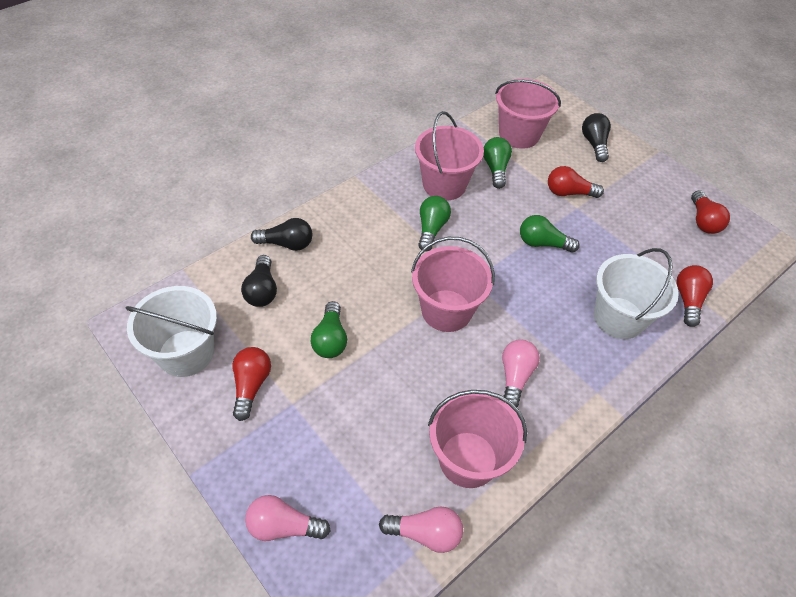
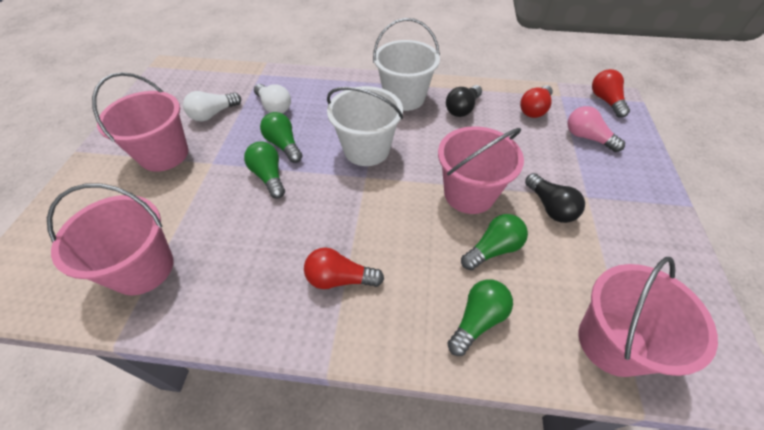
black light bulb: [241,255,277,307] [251,218,312,251] [582,113,611,162] = 3 -> [446,85,482,117] [525,173,585,223] = 2
pink light bulb: [245,495,331,541] [379,506,463,553] [502,339,540,407] = 3 -> [568,106,625,152] = 1
red light bulb: [232,347,271,421] [548,166,604,198] [676,265,713,327] [691,190,730,234] = 4 -> [304,248,384,289] [520,85,553,118] [592,69,630,118] = 3
white light bulb: none = 0 -> [183,91,241,122] [254,84,291,114] = 2

